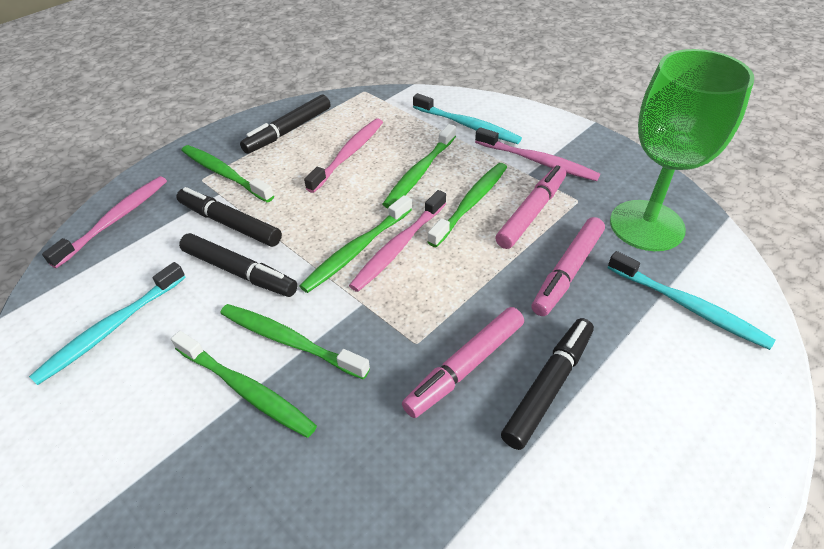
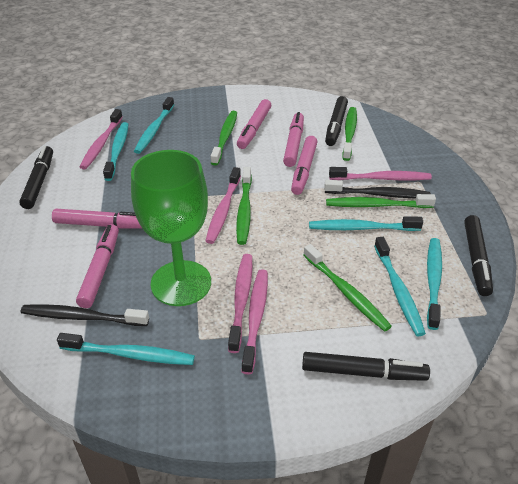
black toothbrush: none = 0 -> [21,304,149,326] [324,180,431,198] = 2
green toothbrush: [171,331,317,438] [181,145,274,203] [220,304,370,380] [300,195,412,293] [383,124,456,208] [427,163,507,247] = 6 -> [211,111,237,165] [236,167,252,245] [304,244,392,332] [326,194,436,208] [342,107,357,161] = 5
pink marker: [402,307,524,418] [495,165,566,249] [532,217,605,316] = 3 -> [52,209,142,229] [76,224,119,308] [237,99,271,149] [283,112,304,167] [291,136,317,195] = 5
pink toothbrush: [42,176,167,268] [304,118,383,193] [349,190,446,292] [475,127,600,181] = 4 -> [80,109,123,169] [206,167,241,244] [228,254,252,353] [241,269,268,374] [329,167,432,180] = 5
turquoise toothbrush: [29,262,185,385] [413,93,522,144] [608,251,776,350] = 3 -> [57,333,195,365] [103,122,129,181] [134,97,174,154] [309,216,423,231] [374,237,426,336] [427,238,442,330] = 6

